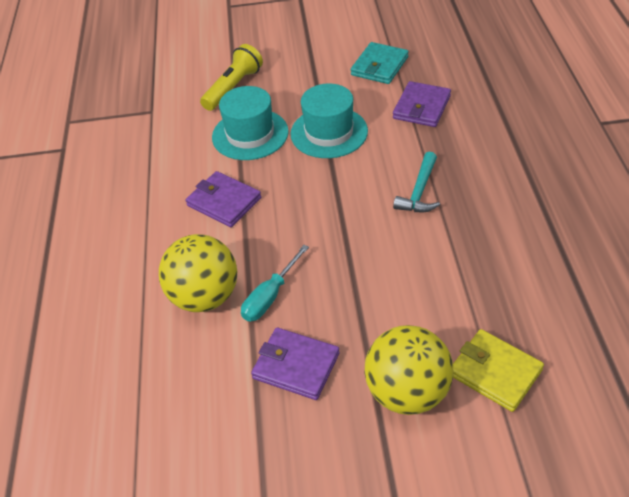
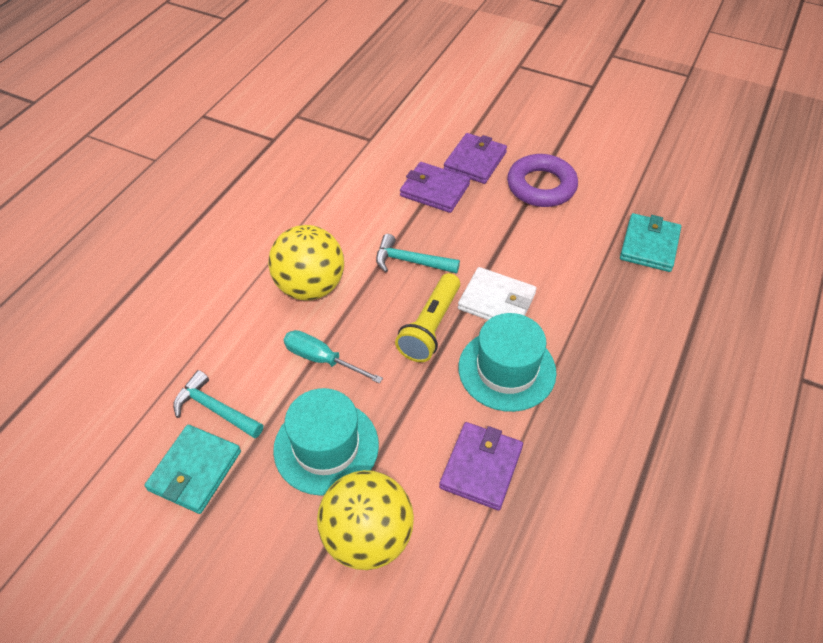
purple ring: none = 0 -> [507,154,578,207] = 1
turquoise hammer: [393,152,440,212] = 1 -> [173,370,263,438] [376,234,460,274] = 2
turquoise wallet: [351,42,409,84] = 1 -> [144,425,241,514] [620,213,681,272] = 2
white wallet: none = 0 -> [458,267,537,320] = 1
yellow wallet: [453,329,544,412] = 1 -> none = 0

